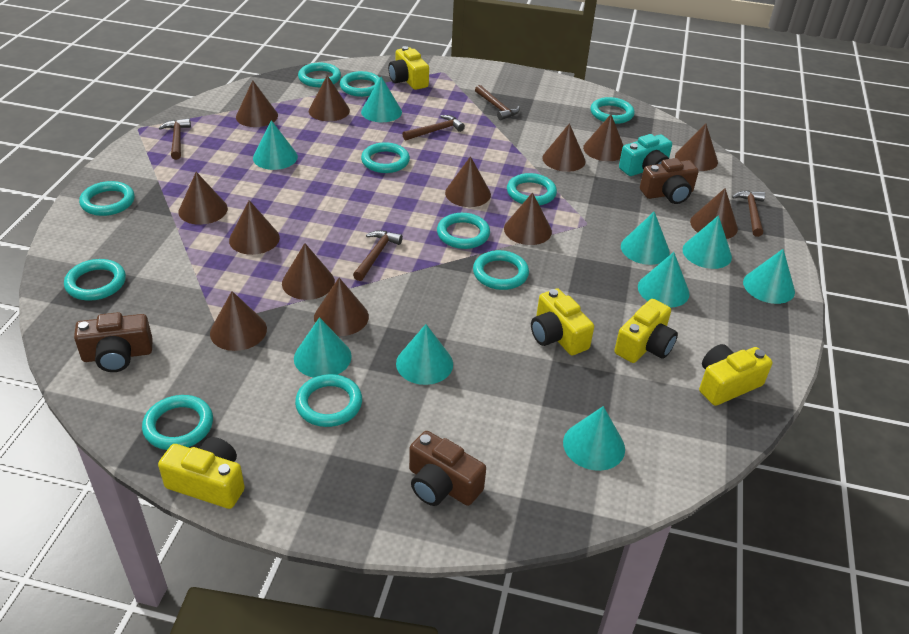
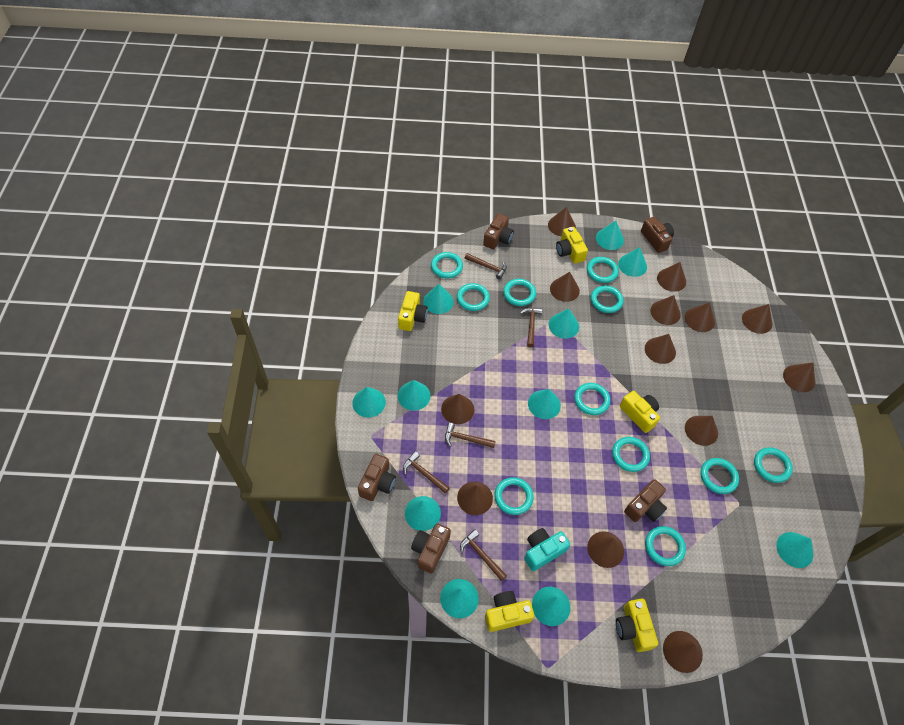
brown camera: [74,312,153,372] [409,431,486,506] [640,158,699,204] = 3 -> [358,454,396,501] [411,523,451,574] [483,213,514,249] [624,479,667,522] [641,217,674,253] = 5
turquoise cone: [253,120,298,170] [294,317,352,378] [361,77,402,122] [396,324,453,385] [563,406,625,471] [621,212,670,265] [638,252,690,307] [683,215,732,269] [743,249,795,304] = 9 -> [352,387,386,418] [397,380,431,411] [405,496,441,531] [423,284,454,314] [440,579,479,618] [528,389,561,419] [532,587,570,626] [549,309,579,339] [596,221,624,250] [618,247,647,277] [776,532,814,568] = 11

